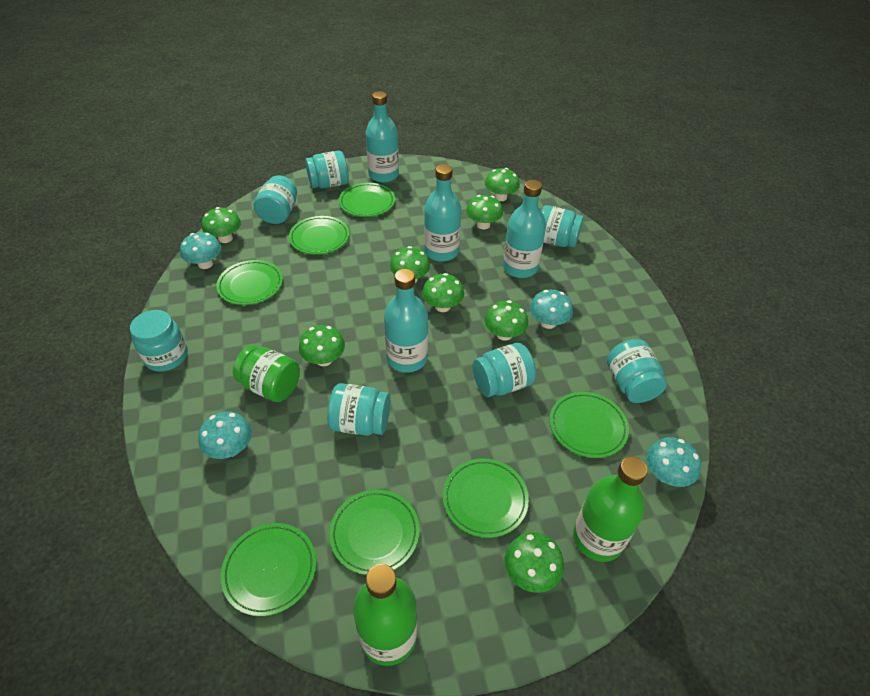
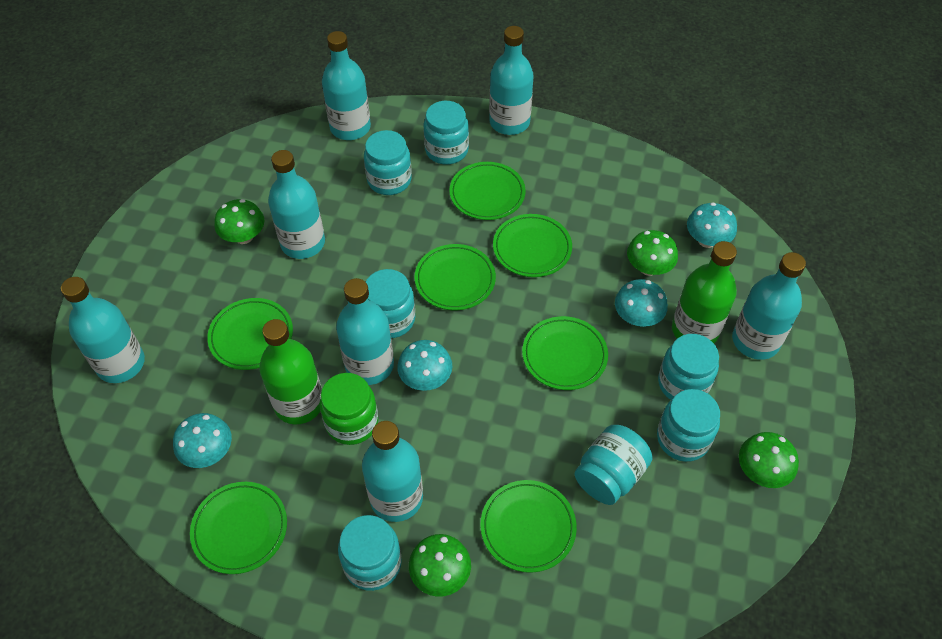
green mushroom: [202,207,241,243] [299,325,345,366] [390,246,430,283] [422,273,464,312] [466,195,503,229] [485,168,520,201] [485,300,528,341] [505,532,564,593] = 8 -> [214,199,265,244] [409,534,471,597] [627,230,678,276] [739,432,799,488] = 4
turquoise bottle: [365,91,399,183] [384,269,428,373] [424,164,461,262] [503,180,546,278] = 4 -> [61,277,145,383] [268,150,325,259] [322,31,371,140] [336,278,394,385] [362,421,423,522] [489,26,534,135] [732,252,806,360] = 7

